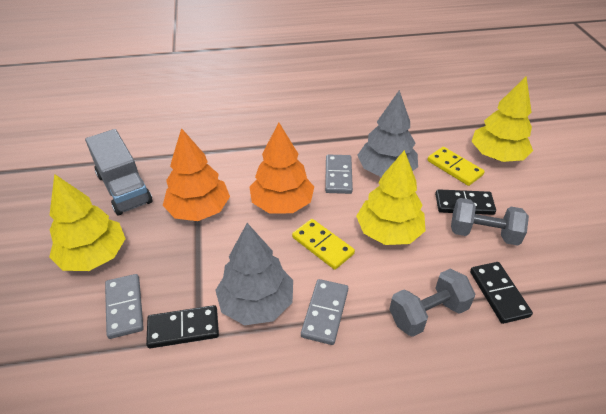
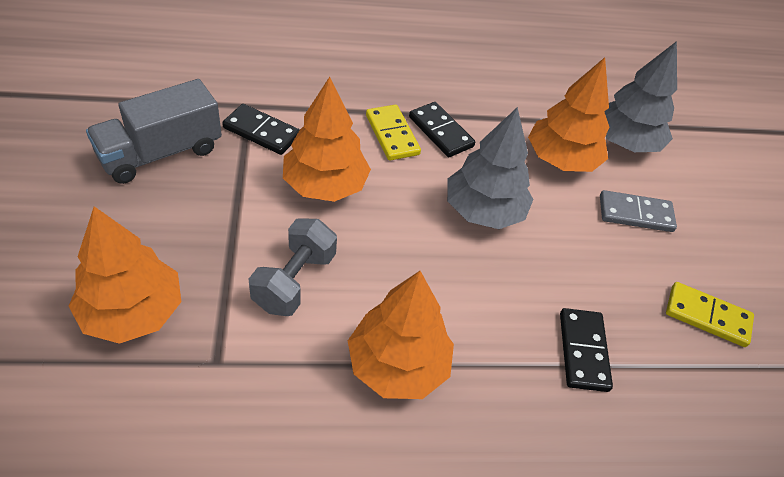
grey domino: [105,274,144,339] [301,279,348,345] [325,155,353,194] = 3 -> [600,190,677,232] = 1
grey dumbbell: [389,269,475,337] [451,198,529,246] = 2 -> [249,218,337,316] = 1
orange tree: [163,128,230,221] [249,123,314,213] = 2 -> [69,206,181,344] [283,77,371,202] [348,271,454,399] [528,57,609,172] = 4
yellow tree: [49,174,126,271] [356,150,425,245] [471,76,533,162] = 3 -> none = 0

